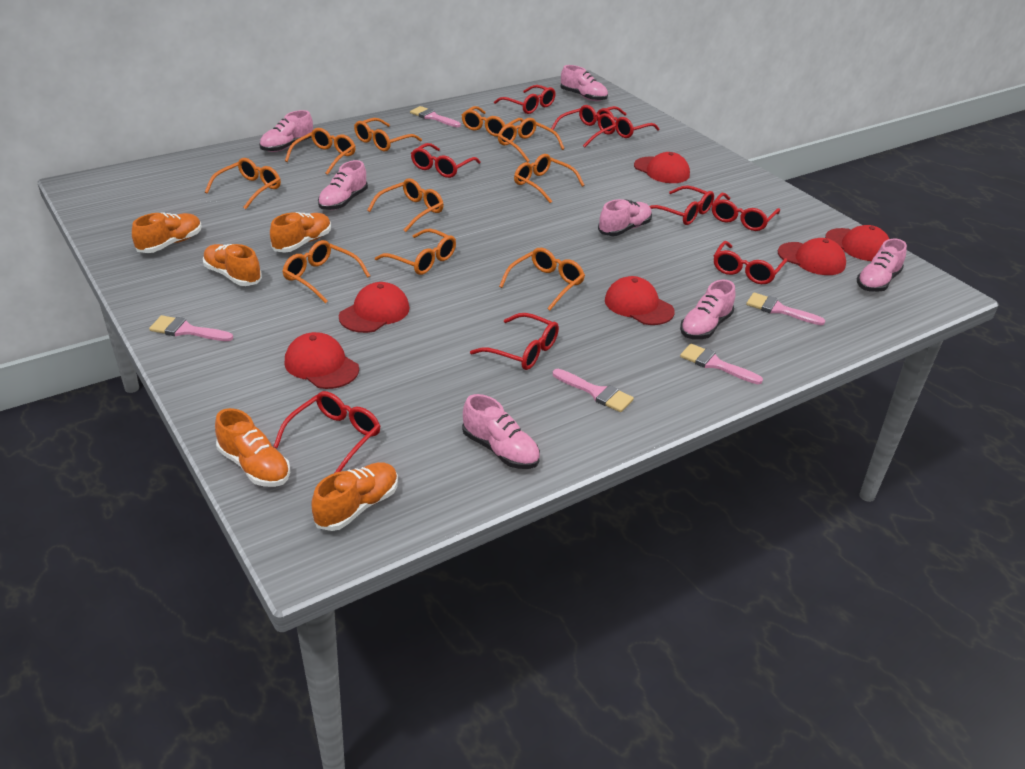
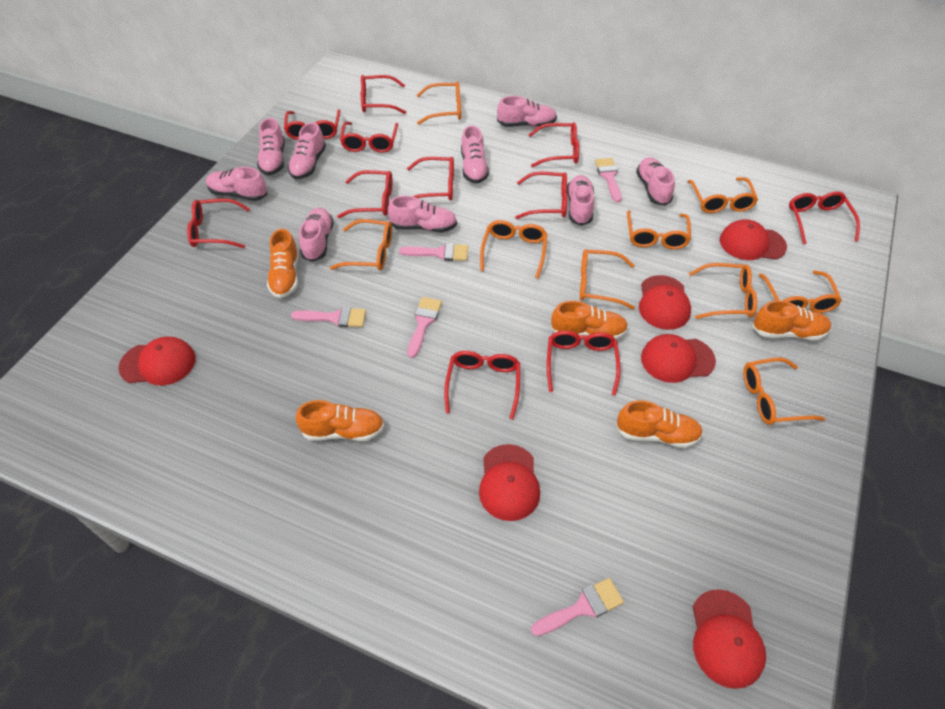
orange glasses: [205,158,281,209] [283,240,370,304] [285,128,356,175] [354,118,422,151] [367,178,444,232] [375,229,456,275] [462,106,523,137] [498,118,564,162] [499,248,585,311] [514,154,585,203] = 10 -> [330,219,392,270] [416,81,461,125] [480,220,547,279] [580,249,635,310] [627,210,691,249] [687,177,758,213] [689,263,757,319] [743,357,825,425] [759,270,842,313] = 9
pink shoe: [259,110,313,152] [318,160,368,210] [462,394,540,469] [561,65,608,101] [598,199,652,236] [680,280,735,339] [857,238,907,292] = 7 -> [206,167,267,201] [257,118,285,175] [288,122,326,179] [299,208,334,262] [388,196,457,233] [461,125,489,184] [497,96,557,127] [567,175,594,226] [636,157,675,206] = 9
red glasses: [273,391,380,473] [411,143,481,178] [470,313,559,370] [494,85,556,114] [551,105,616,148] [597,106,659,138] [650,185,714,225] [712,193,780,231] [714,241,788,284] = 9 -> [187,198,250,248] [284,109,341,140] [337,170,392,218] [340,122,398,153] [361,75,406,114] [407,157,454,200] [444,351,520,419] [515,172,567,219] [529,122,579,167] [547,331,621,396] [789,192,860,244] = 11

